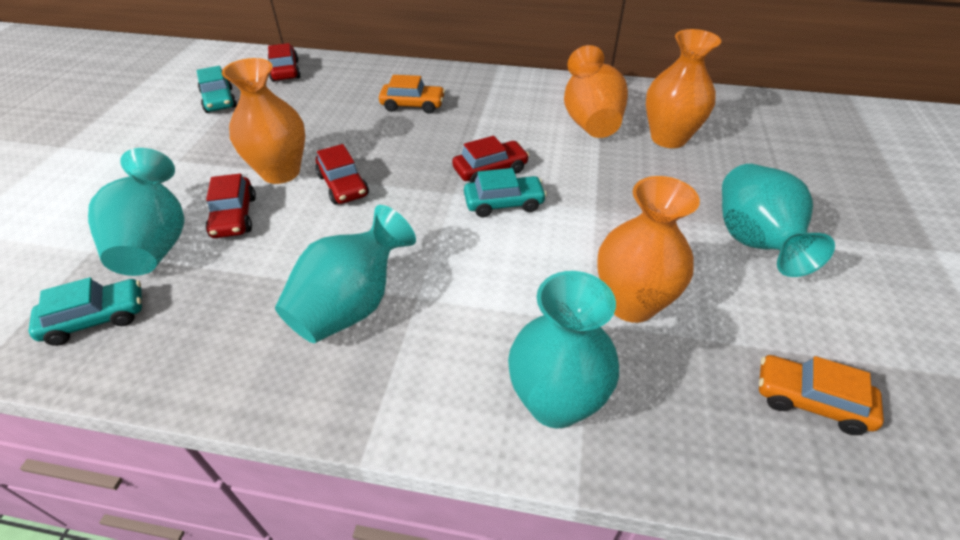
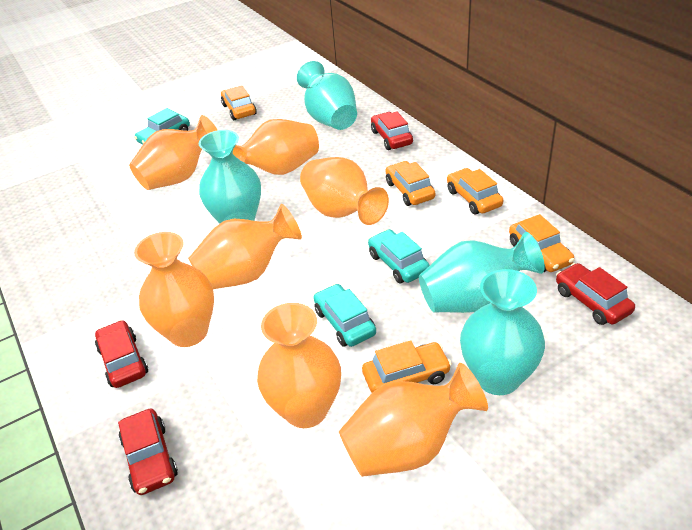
orange car: [379,75,445,114] [759,355,884,435] = 2 -> [221,85,257,120] [362,340,452,393] [386,161,436,206] [447,168,503,214] [509,214,575,272] = 5
orange vase: [222,58,305,184] [564,45,628,138] [597,176,700,323] [646,29,721,148] = 4 -> [129,115,217,190] [134,232,214,347] [188,204,302,289] [233,119,319,175] [257,303,341,428] [300,157,389,225] [339,363,488,477] = 7

